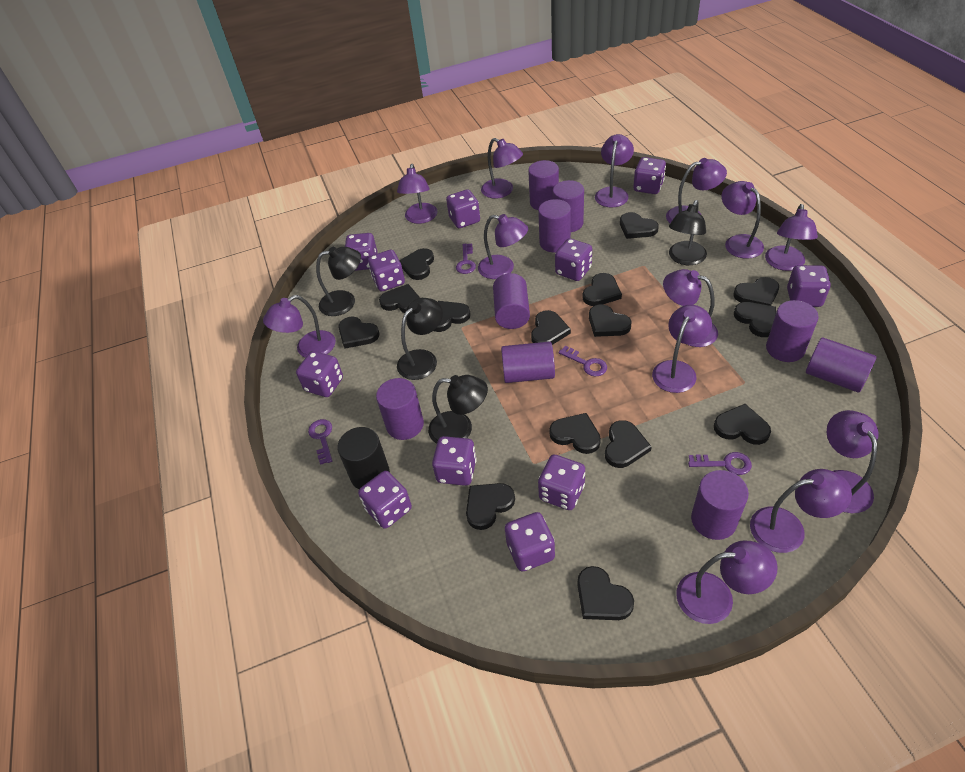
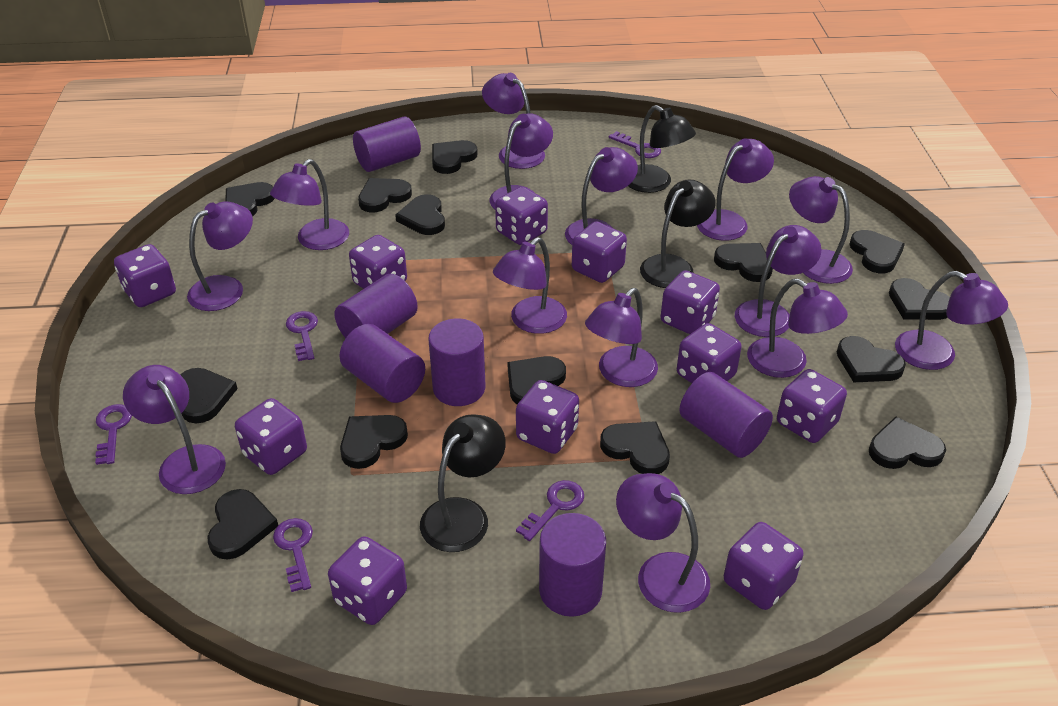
black cylinder: [337,427,390,489] = 1 -> none = 0
black heart: [338,317,379,349] [379,284,420,313] [399,248,434,280] [434,301,471,332] [466,483,515,530] [531,310,571,345] [549,413,601,454] [577,566,634,620] [583,273,622,306] [589,304,632,337] [605,420,652,468] [620,212,659,239] [714,404,771,445] [733,277,779,306] [734,302,776,337] = 15 -> [180,368,238,423] [208,489,278,560] [225,182,275,216] [340,415,408,469] [358,178,412,212] [395,194,445,235] [432,140,478,174] [508,356,566,405] [600,421,670,474] [714,243,773,282] [837,336,906,382] [849,230,905,273] [869,417,946,469] [889,278,950,320] = 14
black lamp: [316,247,361,316] [397,298,443,380] [428,375,488,444] [669,200,707,265] = 4 -> [420,414,506,552] [628,105,696,193] [640,179,716,288] = 3
purple cylinder: [376,378,424,440] [493,273,530,329] [501,341,555,383] [528,160,559,210] [538,199,571,253] [553,180,584,232] [691,470,749,540] [766,300,819,362] [806,337,876,393] = 9 -> [334,274,418,338] [339,324,425,403] [353,117,421,172] [428,318,485,406] [539,513,606,617] [679,372,773,458] = 6
purple key: [308,419,332,465] [456,244,476,274] [558,346,607,377] [688,452,752,475] = 4 -> [95,404,132,465] [273,518,313,592] [286,311,318,361] [516,480,584,541] [609,131,661,158] = 5
purple lamp: [263,295,336,358] [397,164,437,224] [478,214,528,279] [481,138,523,199] [595,134,634,207] [652,305,712,393] [663,269,718,347] [666,158,727,223] [676,540,778,624] [722,181,764,259] [750,469,852,553] [765,204,818,271] [827,410,878,513] = 13 -> [123,365,226,494] [187,201,253,311] [270,159,349,250] [482,73,545,169] [489,113,553,209] [493,237,567,334] [565,147,638,245] [585,288,658,387] [616,473,710,613] [697,138,774,241] [735,225,822,337] [747,279,848,378] [789,176,853,284] [895,271,1008,370] = 14

